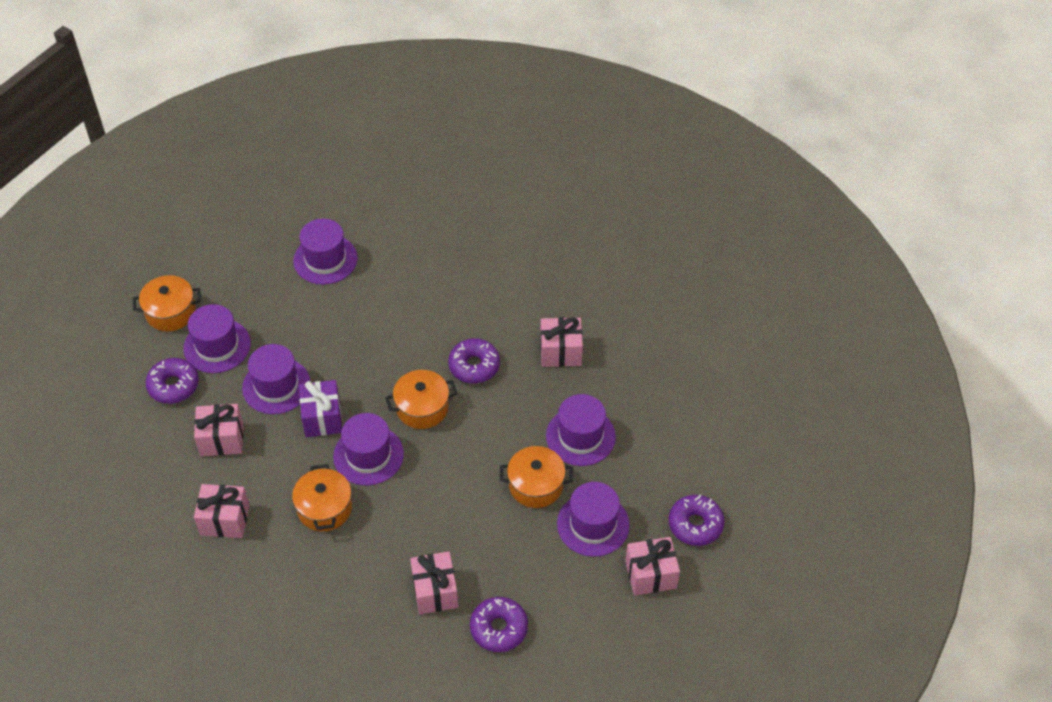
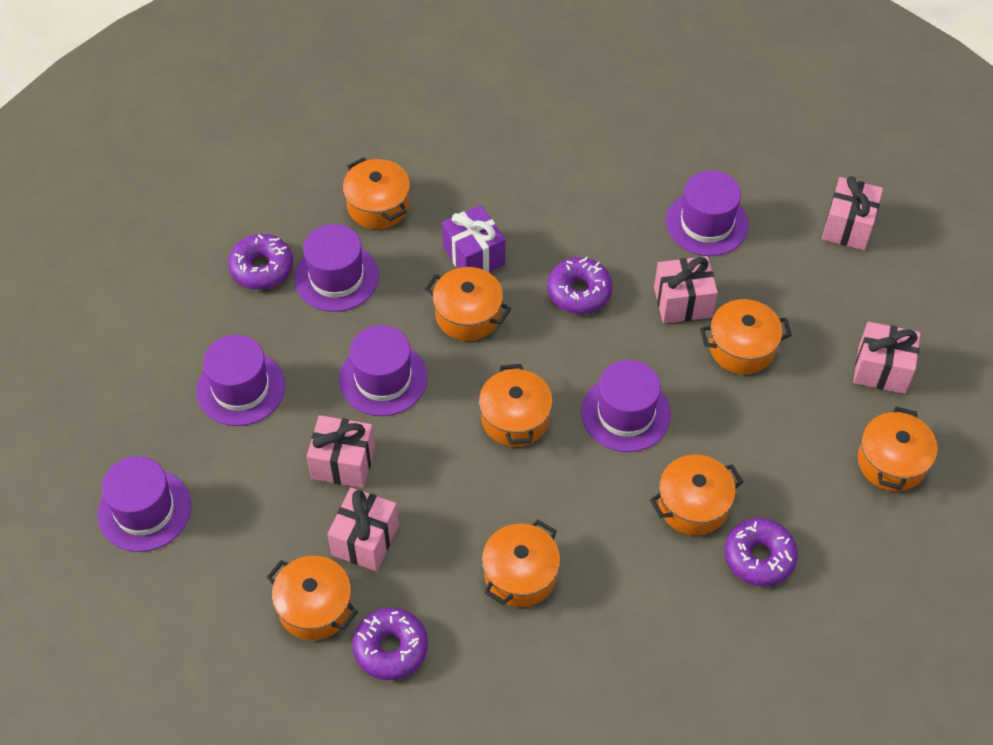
orange pot: [133,275,201,331] [292,464,352,531] [385,370,457,429] [500,446,573,508] = 4 -> [267,556,358,640] [343,157,410,229] [425,267,511,341] [479,364,553,447] [482,520,560,607] [650,455,744,535] [700,299,792,374] [858,406,938,491] = 8

